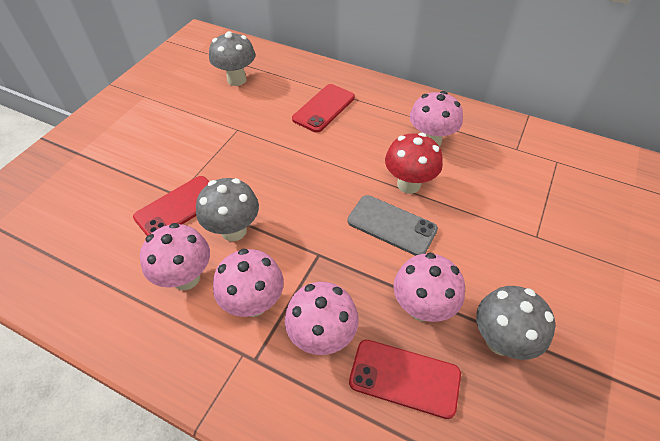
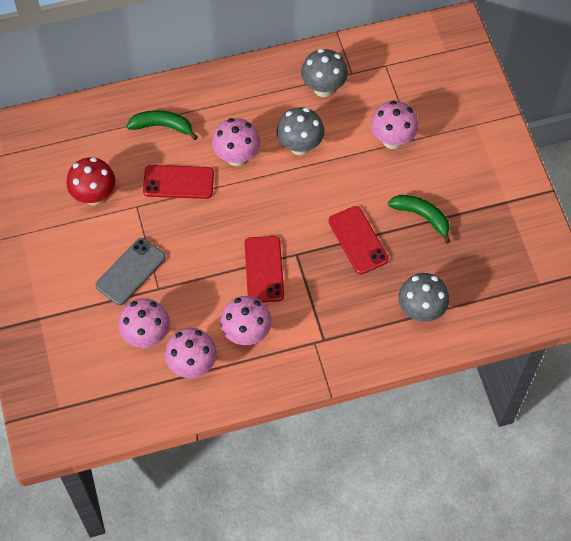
green banana: none = 0 -> [127,110,198,140] [388,195,450,244] = 2

